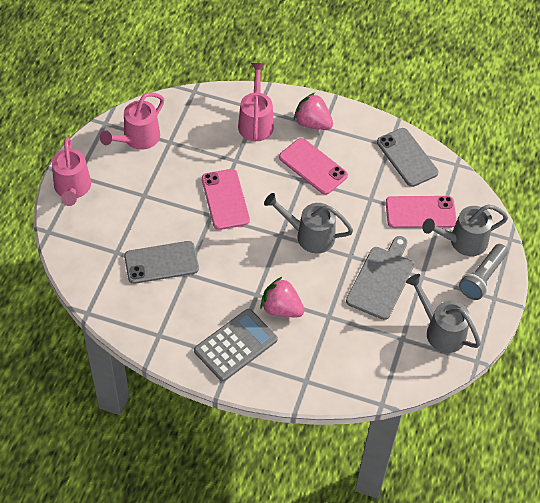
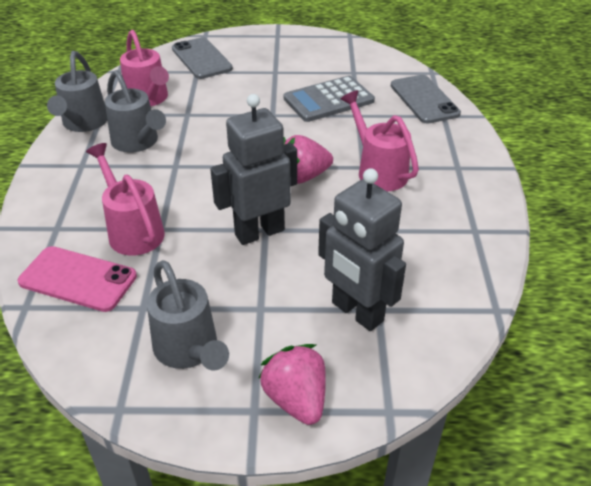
grey cutting board: [346,236,414,320] = 1 -> none = 0
grey flashlight: [459,244,508,300] = 1 -> none = 0
grey robot: none = 0 -> [210,94,297,245] [318,168,406,331] = 2
pink phone: [202,169,250,230] [279,138,348,195] [386,196,457,228] = 3 -> [18,246,137,312] = 1

